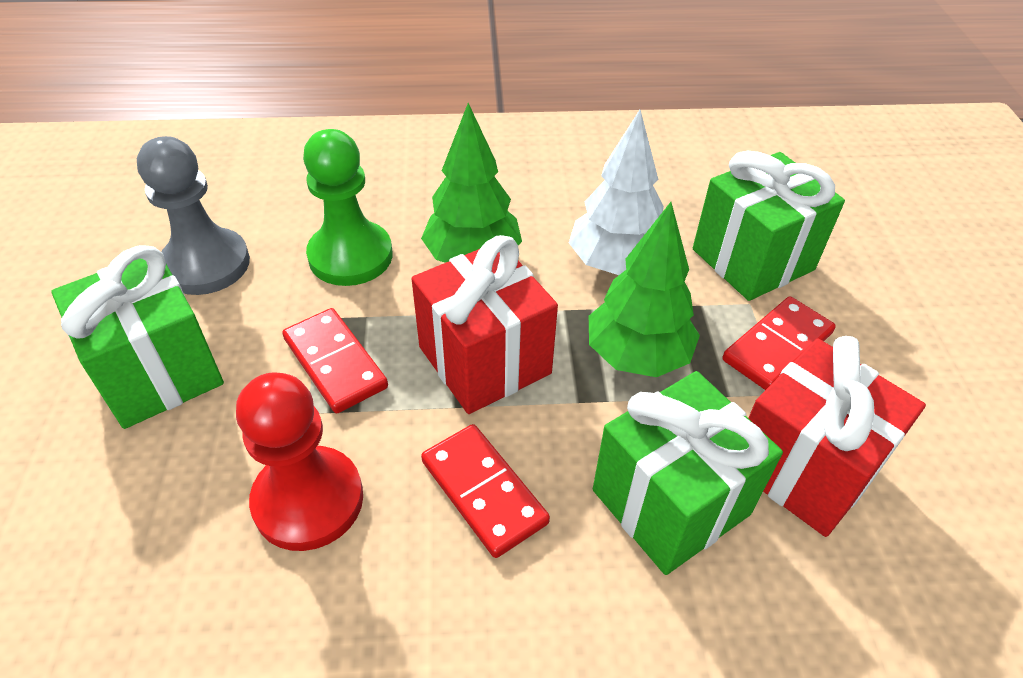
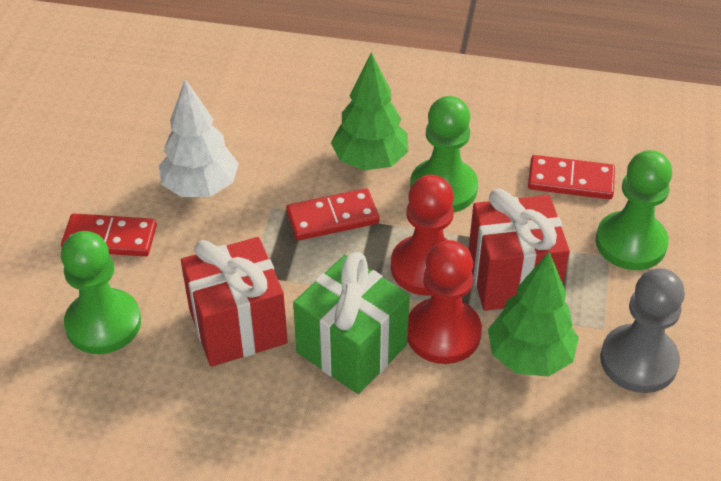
green gift: [51,245,224,429] [593,371,783,575] [693,151,845,301] = 3 -> [293,252,410,394] = 1
green pawn: [303,129,393,286] = 1 -> [61,231,141,354] [410,96,478,212] [596,150,672,270] = 3
red pawn: [236,372,363,551] = 1 -> [391,175,454,296] [407,240,482,364] = 2

